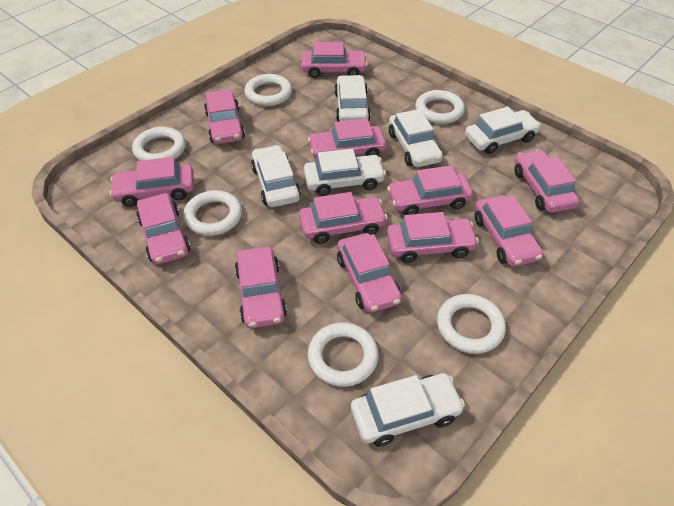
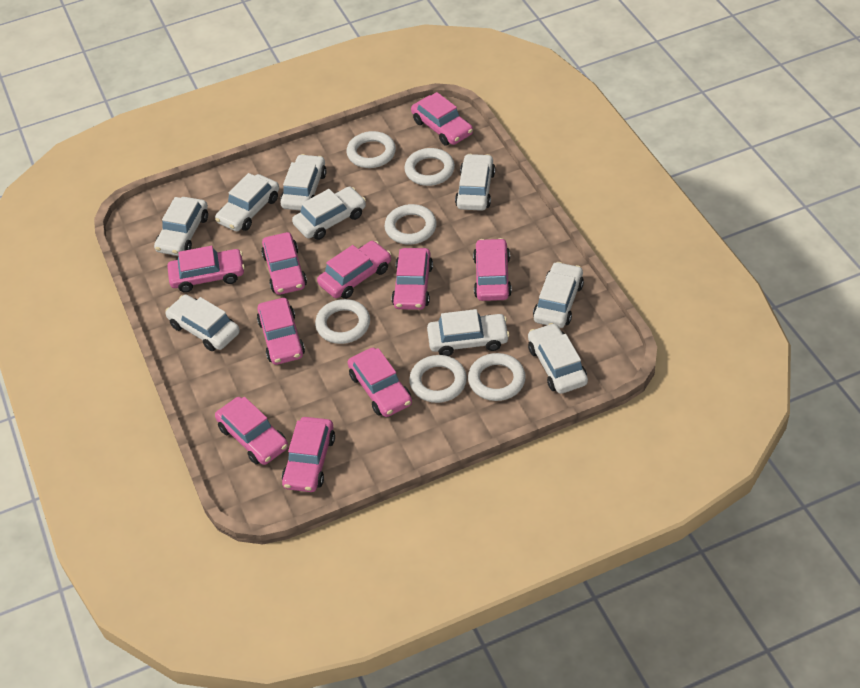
pink car: [110,157,194,207] [136,193,190,265] [204,89,245,144] [235,246,287,328] [299,192,388,244] [301,42,367,78] [308,118,386,159] [337,233,402,313] [387,165,473,215] [387,212,479,263] [475,195,543,267] [514,150,579,213] = 12 -> [167,246,245,293] [215,397,288,465] [257,298,305,365] [261,232,307,295] [282,417,335,492] [317,241,391,299] [348,348,412,417] [392,248,433,310] [411,92,473,146] [473,238,512,301] = 10
white car: [251,145,301,207] [304,149,386,196] [334,75,371,122] [351,373,465,447] [389,109,443,167] [465,106,541,154] = 6 -> [154,197,208,256] [165,295,240,351] [215,173,279,231] [280,154,327,211] [292,187,366,240] [427,309,510,356] [455,154,495,211] [528,323,588,394] [533,262,584,328] = 9

